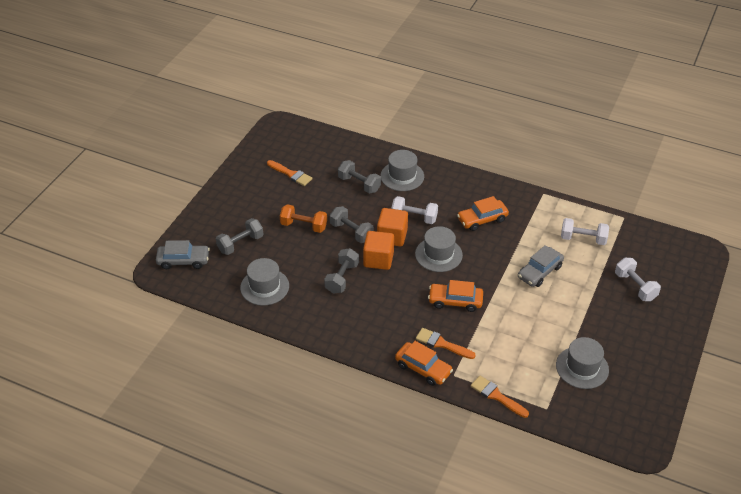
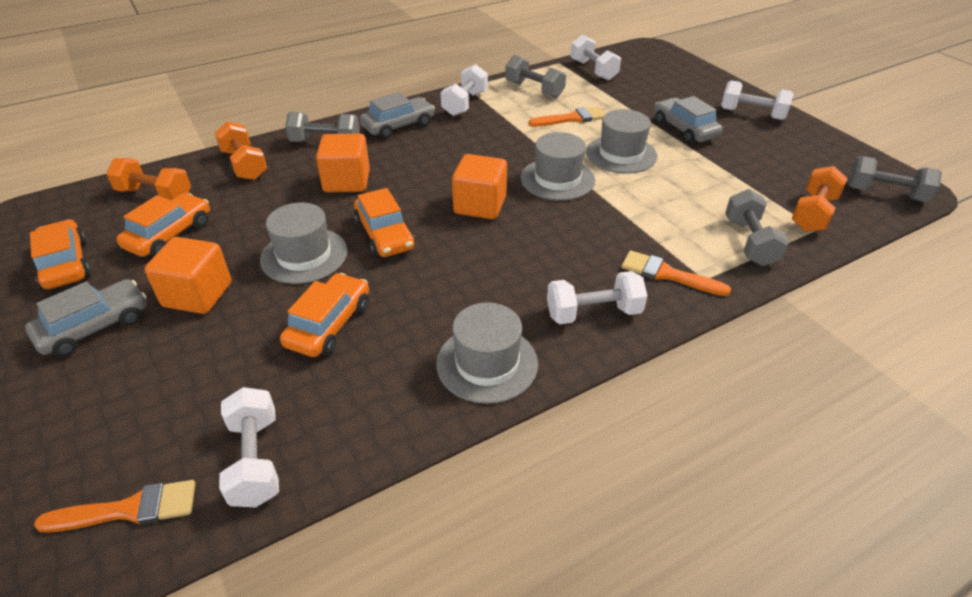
grey car: [156,240,210,269] [518,245,564,287] = 2 -> [25,279,147,357] [360,92,435,139] [654,96,723,144] = 3
orange car: [395,341,453,386] [428,280,483,312] [457,196,509,231] = 3 -> [30,219,91,289] [116,193,210,257] [280,273,369,357] [354,188,415,257] = 4
orange cube: [363,231,394,270] [377,208,408,247] = 2 -> [144,237,231,314] [316,134,370,192] [452,154,507,219] = 3
orange dumbbell: [280,204,327,233] = 1 -> [106,158,191,200] [215,121,267,180] [792,166,848,232] = 3
white dumbbell: [391,196,438,224] [561,218,609,245] [615,258,661,301] = 3 -> [219,387,279,507] [440,65,488,116] [547,271,647,324] [570,35,621,81] [721,80,794,120] = 5

